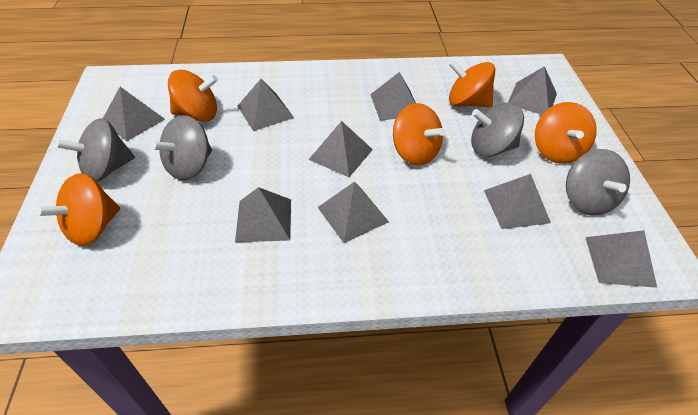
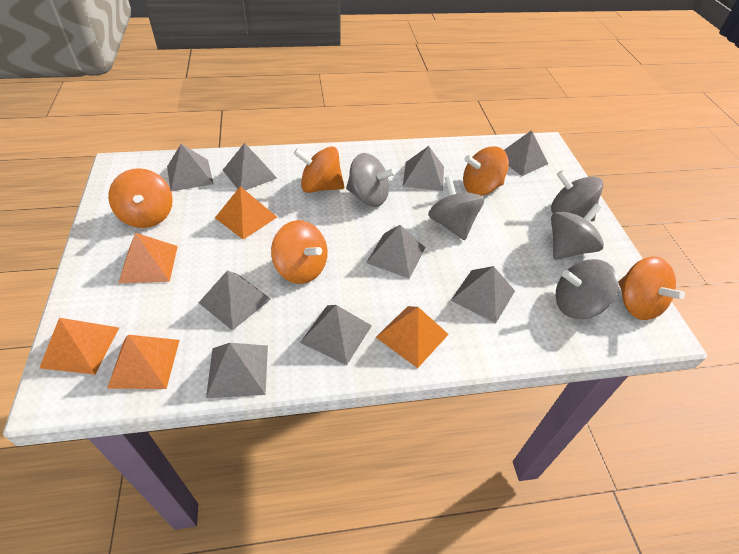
grey spinning top: [56,118,135,182] [151,115,212,180] [471,102,524,157] [566,149,630,215] = 4 -> [346,153,396,207] [428,176,484,240] [551,170,604,221] [551,204,604,260] [556,259,618,319] = 5
orange pyramid: none = 0 -> [40,318,119,375] [107,335,180,389] [119,233,178,283] [215,186,277,240] [376,306,449,368] = 5

